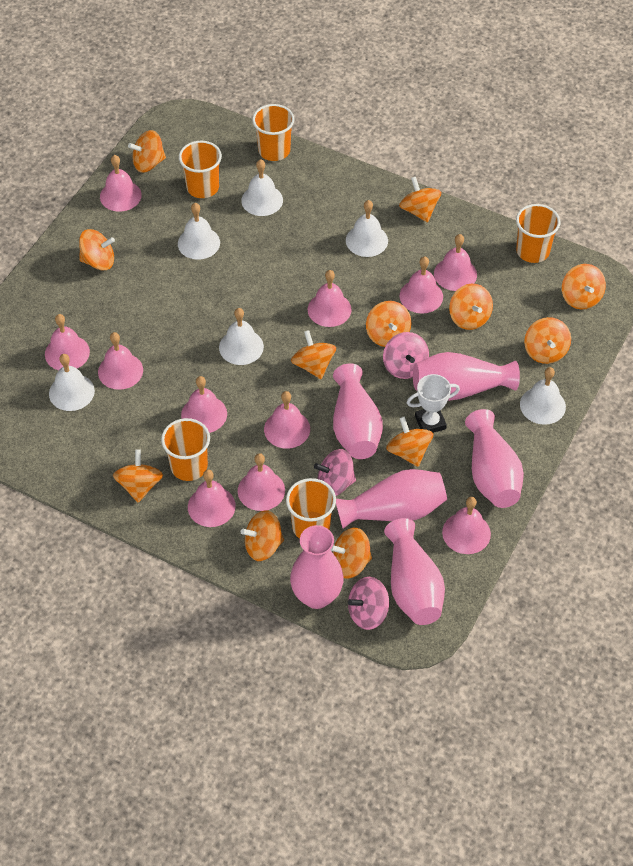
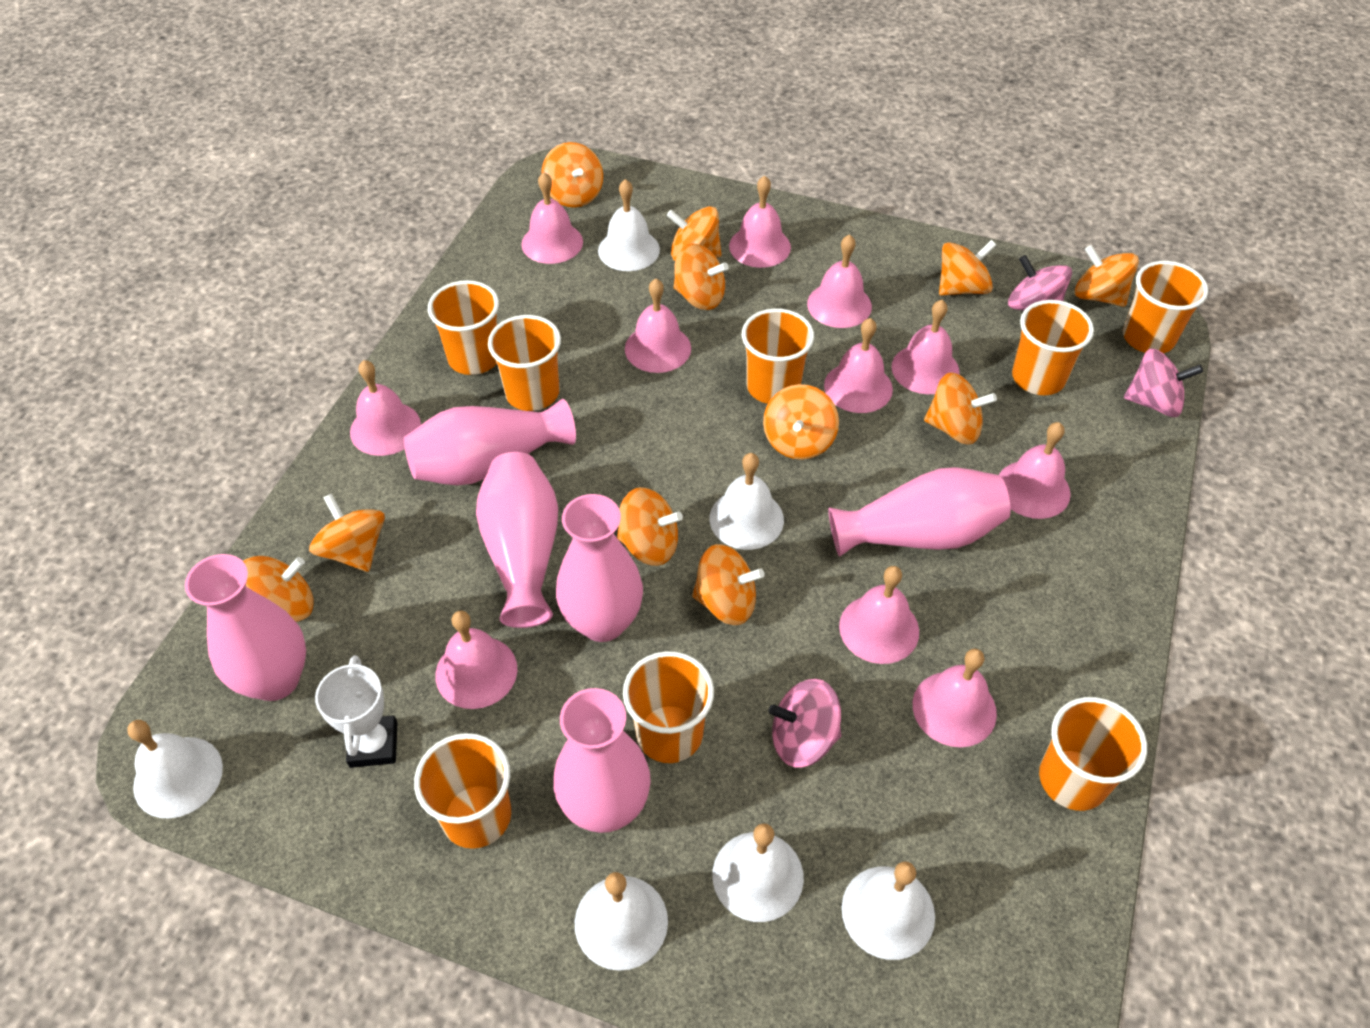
orange cup: [161,418,210,481] [179,141,222,198] [252,104,295,161] [286,478,336,539] [516,204,560,263] = 5 -> [414,733,511,849] [428,280,499,375] [488,315,561,411] [623,651,714,763] [742,308,814,404] [1012,300,1094,395] [1039,697,1147,811] [1123,261,1208,353] = 8
orange spinning top: [79,229,115,270] [113,449,163,503] [128,130,166,173] [241,510,284,561] [291,330,336,379] [330,528,372,579] [366,301,411,347] [386,417,433,467] [399,177,441,223] [449,284,493,330] [524,317,571,364] [562,264,606,310] = 12 -> [243,556,313,622] [309,493,385,572] [542,142,603,208] [617,487,683,566] [667,206,722,261] [673,243,729,310] [692,544,765,625] [763,384,839,460] [924,372,997,445] [939,240,996,296] [1075,245,1139,307] = 11

